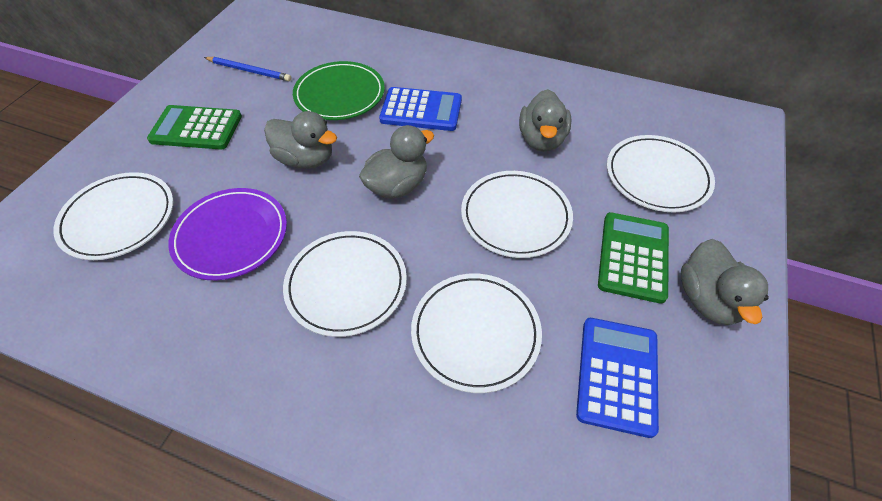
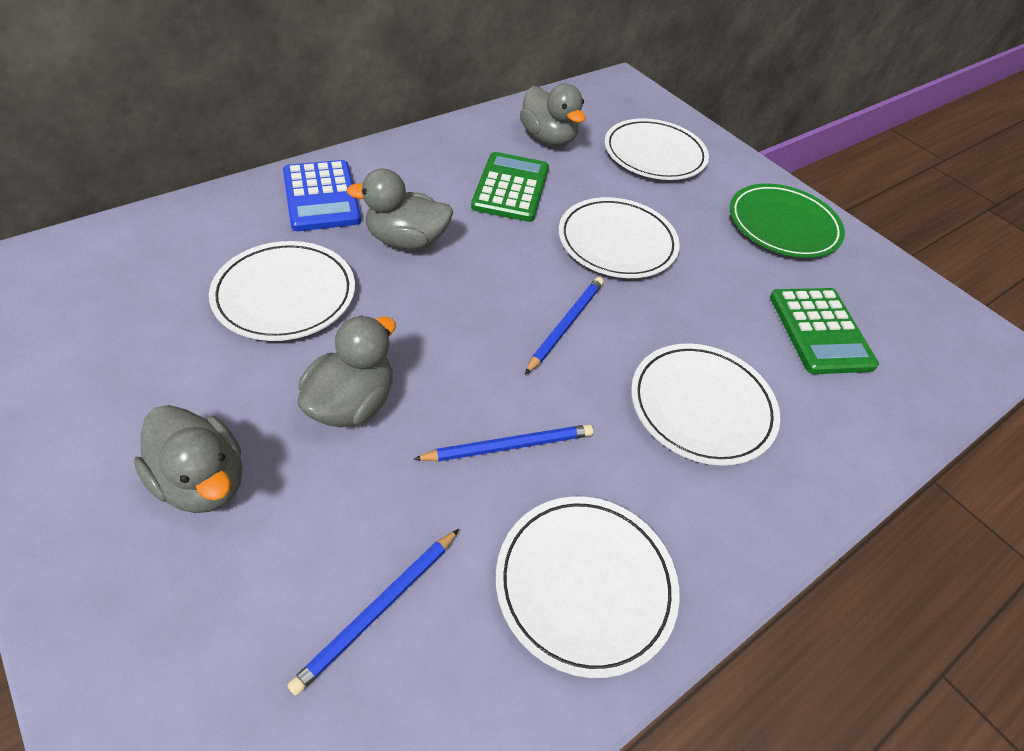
blue calculator: [379,87,462,131] [576,318,659,438] = 2 -> [283,160,361,231] = 1
blue pencil: [204,57,291,81] = 1 -> [287,529,459,696] [414,424,593,462] [525,277,604,374] = 3
purple plate: [168,188,287,280] = 1 -> none = 0

